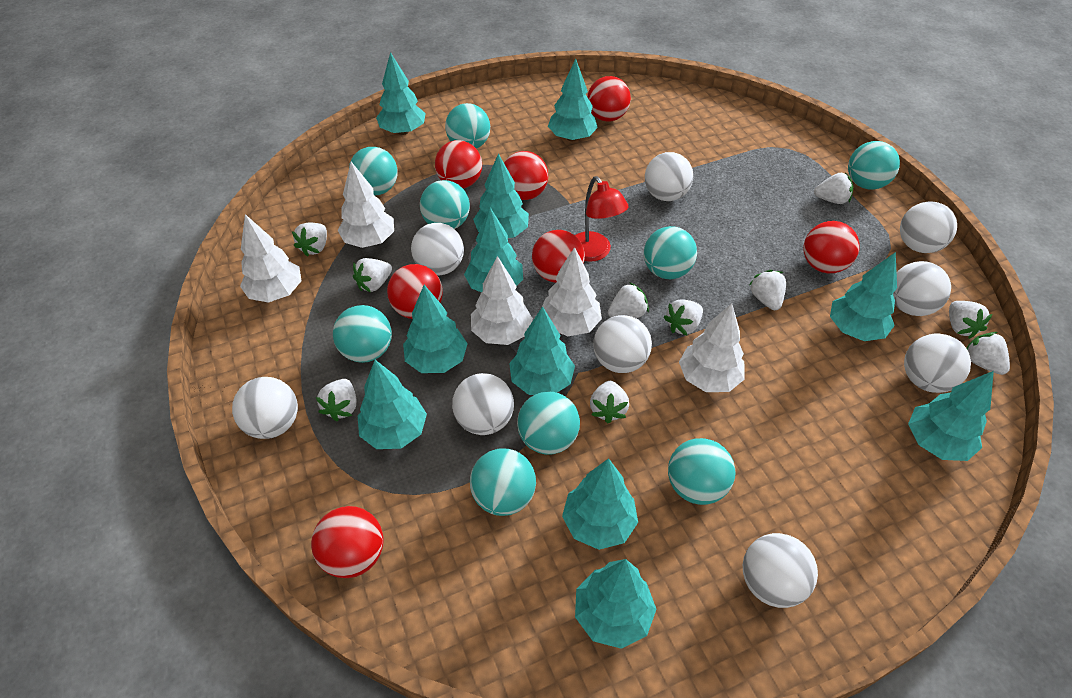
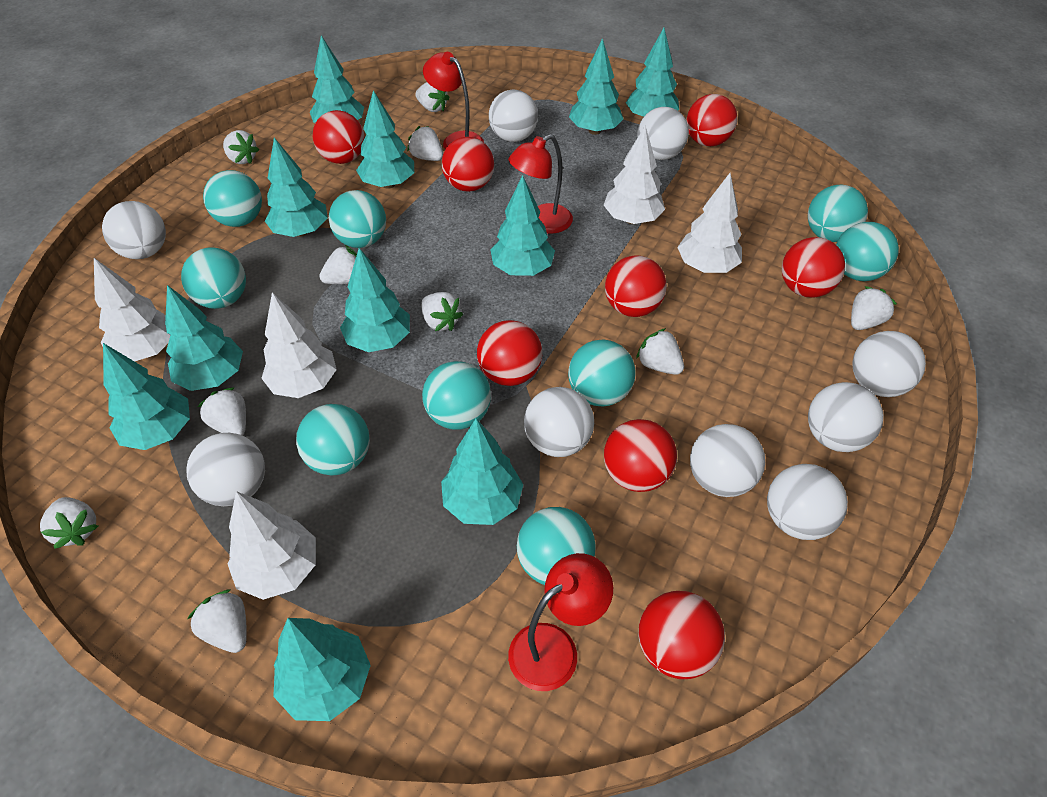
red ball: [311,506,384,578] [387,264,443,319] [435,140,482,188] [504,151,548,200] [532,230,585,283] [587,76,631,122] [804,221,860,273] = 7 -> [313,110,365,164] [442,137,494,192] [477,320,542,386] [604,419,677,492] [605,255,667,317] [638,591,725,679] [687,94,737,147] [782,237,845,298] = 8
red lamp: [575,176,628,262] = 1 -> [423,52,484,149] [508,134,573,234] [508,553,613,691] = 3

